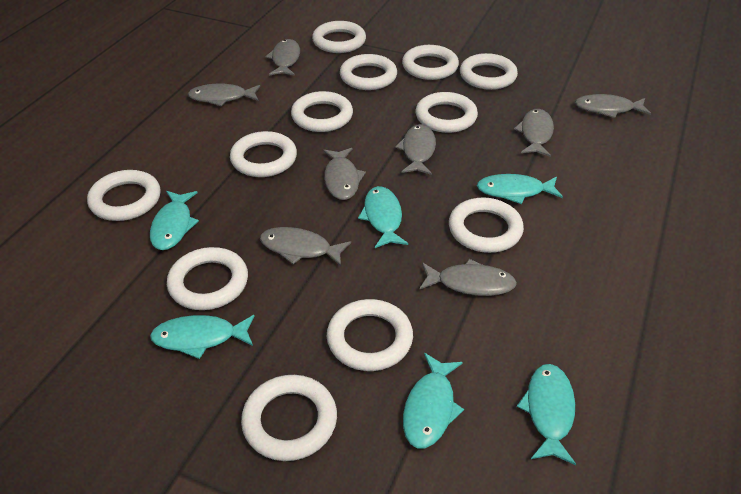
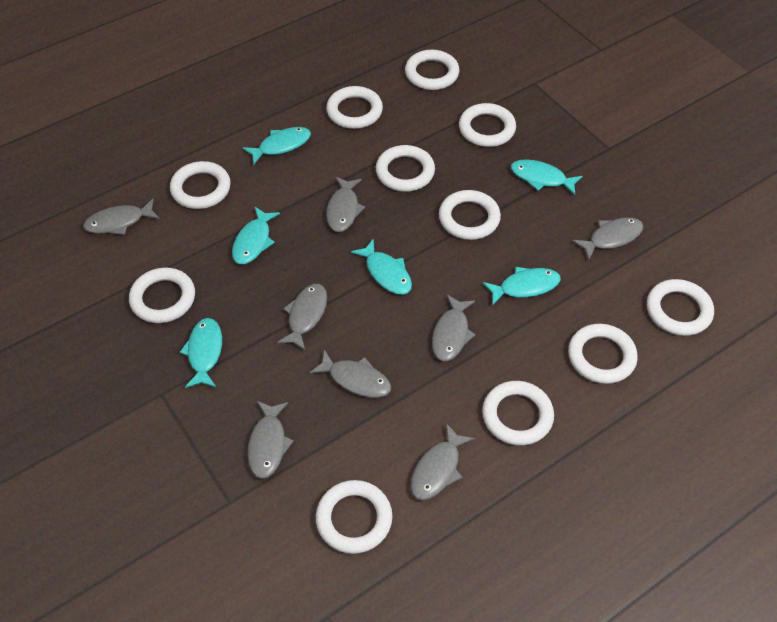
white ring: [87,170,161,221] [167,247,248,310] [230,131,297,177] [241,375,337,461] [291,91,353,132] [312,21,366,53] [327,299,413,371] [340,54,397,90] [402,45,459,80] [415,92,478,133] [449,197,524,253] [460,53,518,90] = 12 -> [129,268,195,323] [170,161,231,209] [316,480,393,554] [326,86,383,129] [376,145,435,192] [405,49,460,90] [439,190,501,240] [459,103,516,147] [482,381,554,446] [568,324,638,384] [647,279,714,336] = 11

